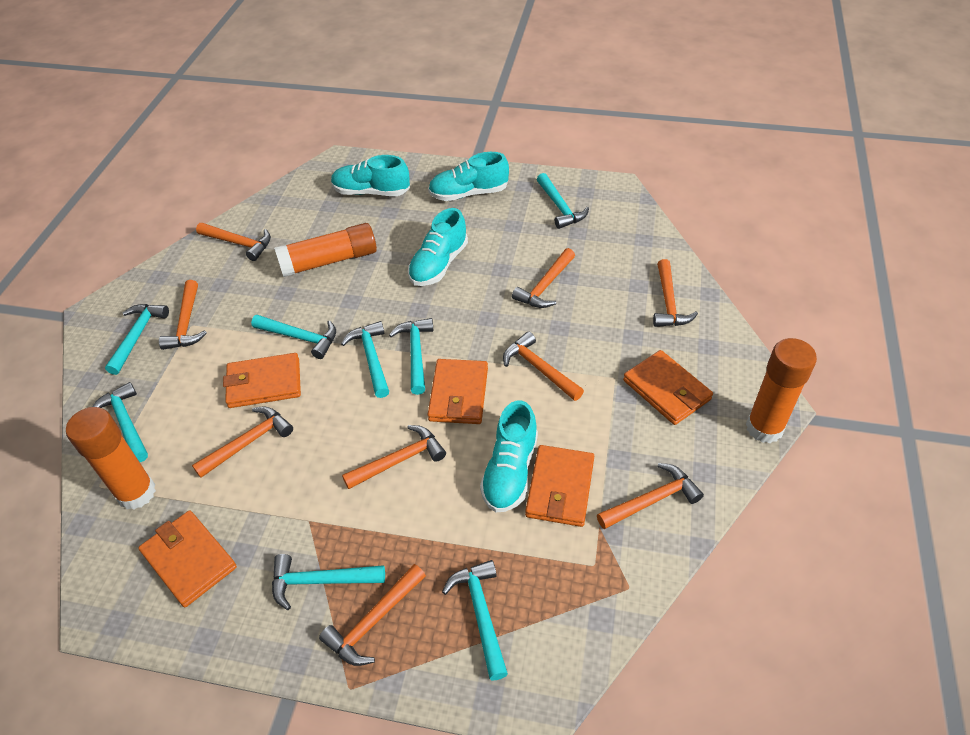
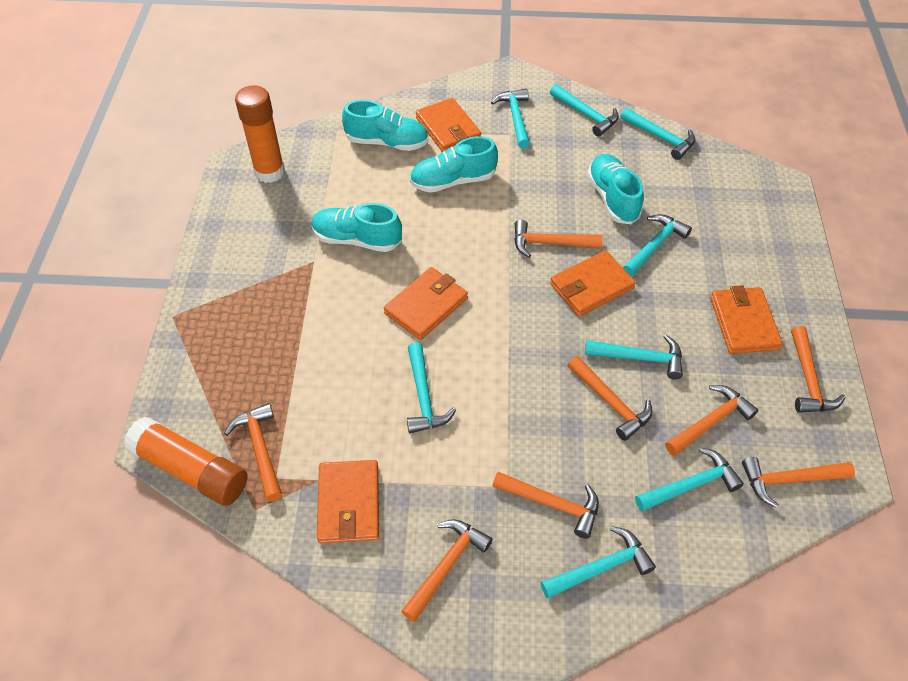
orange glue stick: [66,407,156,510] [274,223,377,277] [746,338,817,443] = 3 -> [124,416,248,506] [235,85,285,183] = 2
orange hammer: [159,280,207,350] [192,406,293,478] [196,223,271,261] [319,564,426,666] [342,425,446,489] [503,331,584,401] [512,248,575,308] [597,463,704,529] [653,259,698,327] = 9 -> [224,403,282,501] [401,519,493,622] [492,472,599,539] [514,220,603,258] [567,356,652,441] [665,385,758,456] [742,457,855,507] [791,326,846,413] = 8

